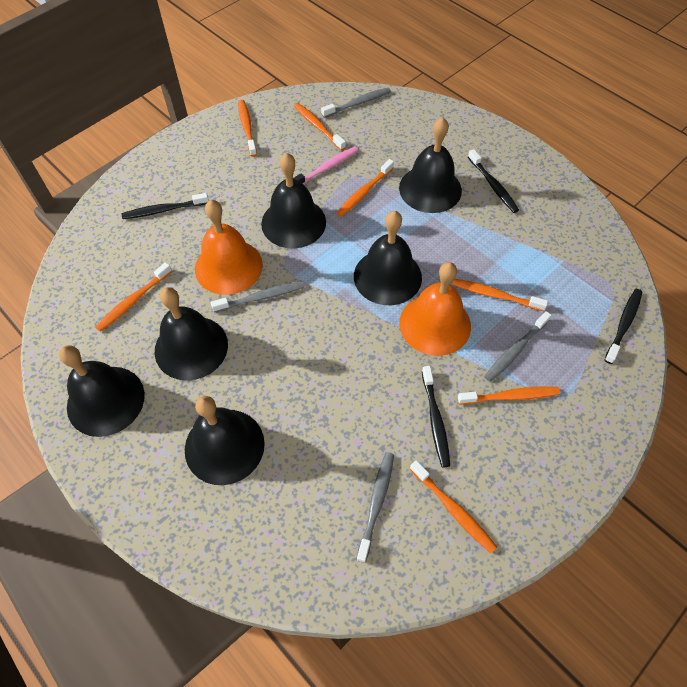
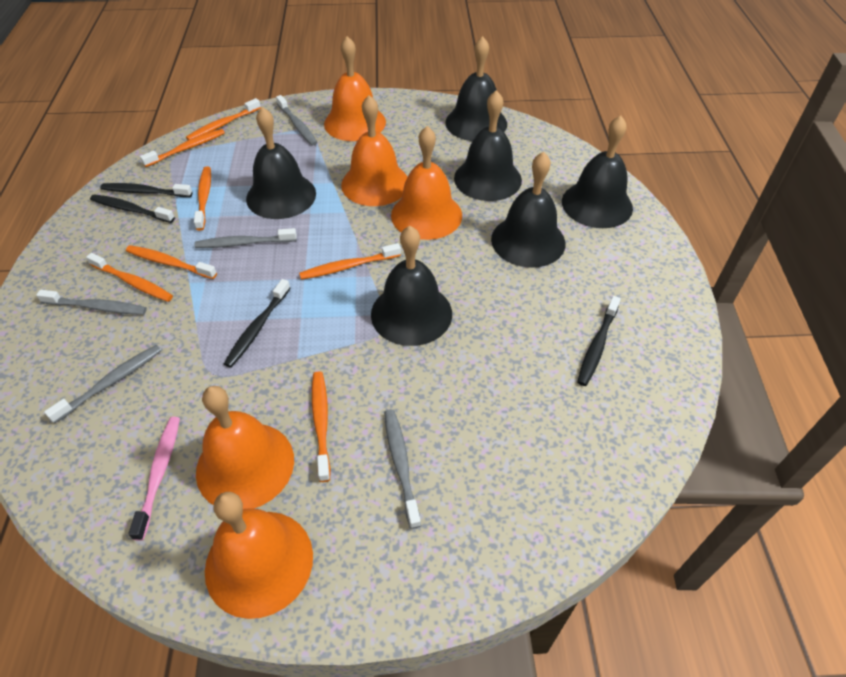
grey toothbrush: [211,281,305,313] [321,88,391,118] [356,452,394,563] [484,311,552,382] = 4 -> [36,290,147,315] [44,345,162,424] [195,228,297,248] [276,95,317,145] [384,409,421,529] = 5
orange bell: [195,200,263,295] [400,262,471,356] = 2 -> [196,386,294,509] [205,492,313,619] [324,36,386,141] [341,95,407,206] [391,126,462,240] = 5

